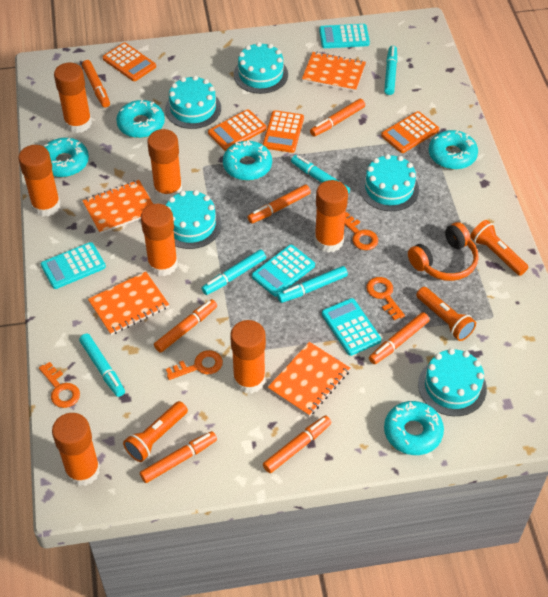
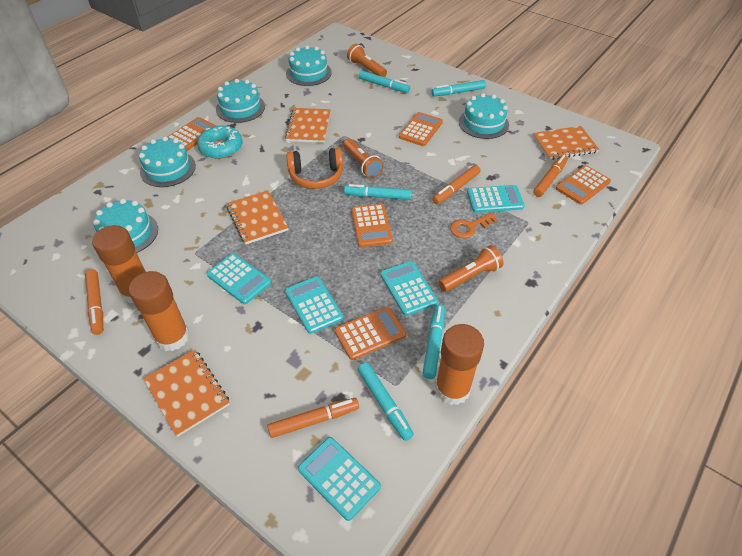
orange calculator: [103,43,156,81] [208,110,266,151] [263,110,304,153] [381,111,439,153] = 4 -> [167,117,216,151] [335,307,406,360] [351,204,393,247] [399,112,443,146] [556,165,611,204] = 5
orange glue stick: [18,145,61,217] [52,413,100,486] [54,62,92,133] [141,204,178,276] [147,129,182,201] [230,320,266,393] [314,180,348,253] = 7 -> [92,225,146,303] [129,271,190,351] [435,324,484,405] = 3
orange key: [39,362,80,408] [166,350,223,380] [345,212,378,250] [366,277,405,320] = 4 -> [450,213,498,238] = 1
orange marker: [82,60,110,107] [140,431,217,483] [154,299,217,353] [247,185,311,224] [263,416,331,473] [310,99,365,137] [369,312,430,364] = 7 -> [85,269,103,335] [267,398,359,438] [432,165,481,204] [533,155,568,197] = 4
turquoise calculator: [41,242,106,289] [252,245,315,296] [319,24,370,48] [322,298,381,356] = 4 -> [207,253,271,304] [285,276,343,334] [298,437,381,521] [380,261,438,316] [467,185,525,213] = 5
turquoise donut: [44,138,89,177] [116,100,165,138] [223,140,272,181] [384,401,444,455] [429,130,478,170] = 5 -> [197,126,242,159] = 1

